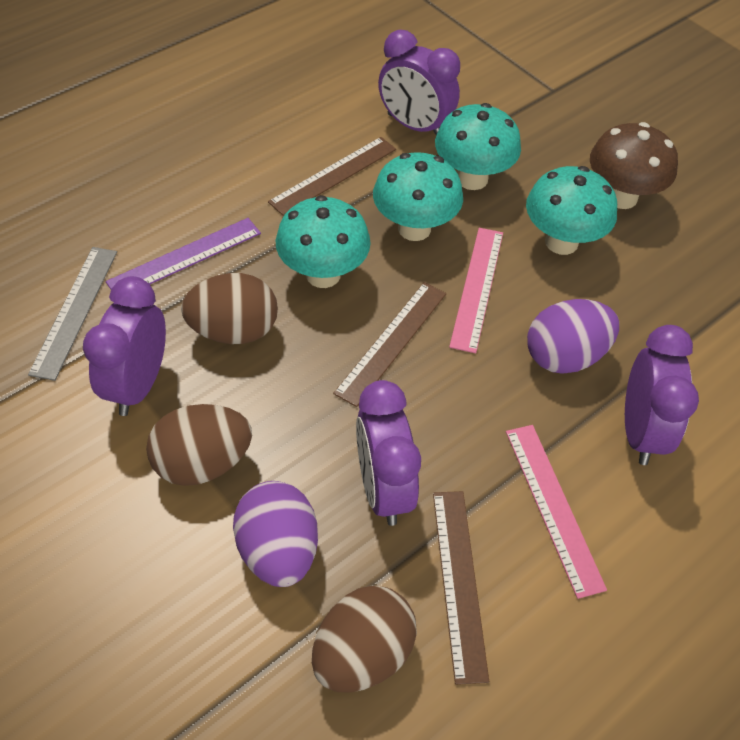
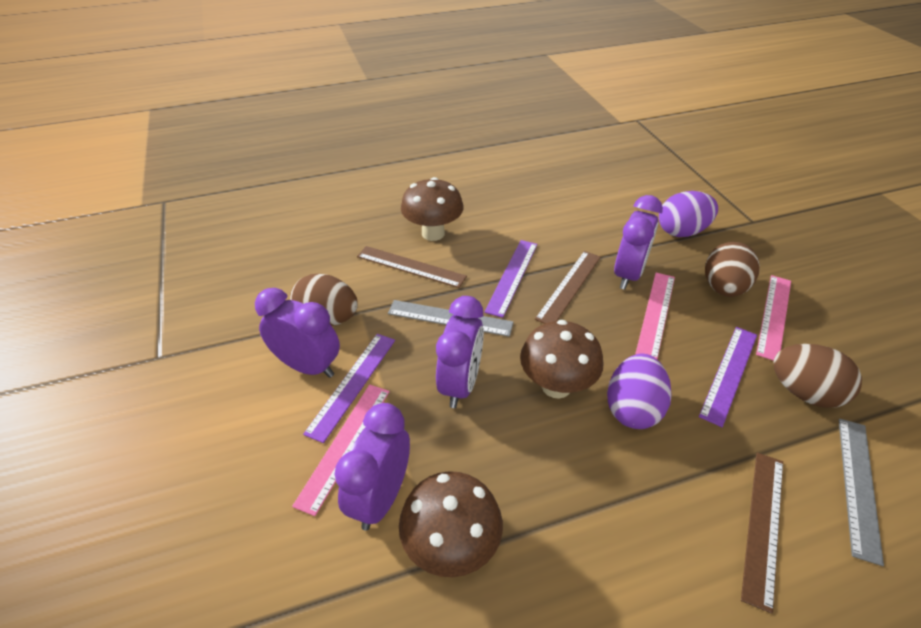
brown mushroom: [590,122,678,209] = 1 -> [399,471,503,577] [401,177,463,241] [520,320,604,398] = 3
grey ruler: [28,247,117,381] = 1 -> [388,300,514,337] [839,419,884,566] = 2
pink ruler: [449,228,503,353] [506,425,607,599] = 2 -> [292,385,389,516] [635,273,675,359] [756,275,791,361] = 3
purple ruler: [106,218,261,289] = 1 -> [303,334,395,443] [484,240,538,318] [699,327,757,427] = 3
turquoise mushroom: [275,195,371,288] [373,152,463,241] [435,103,521,190] [526,166,617,255] = 4 -> none = 0

